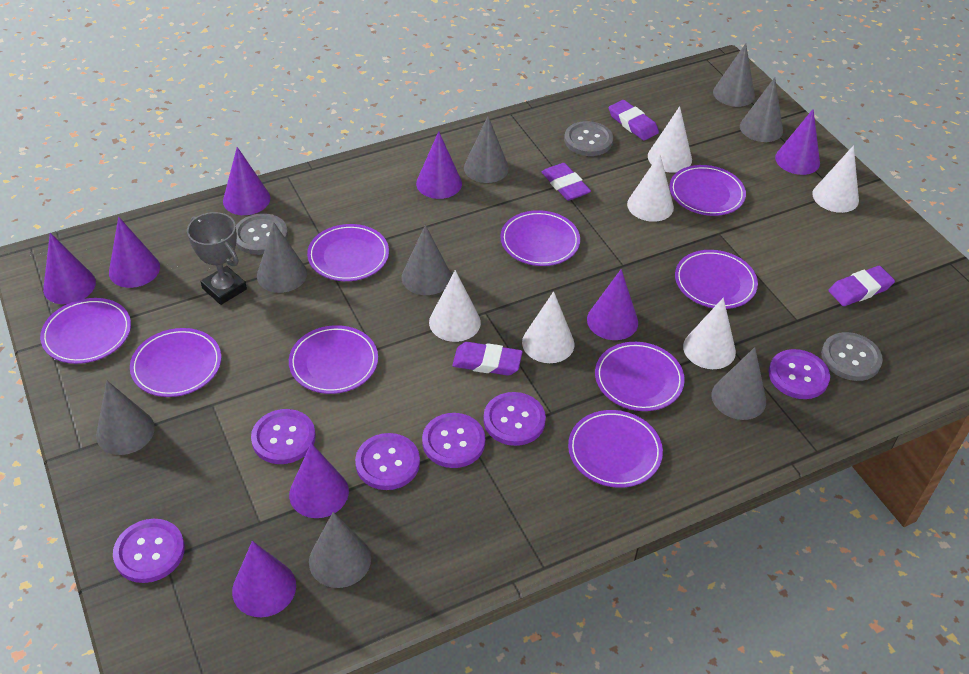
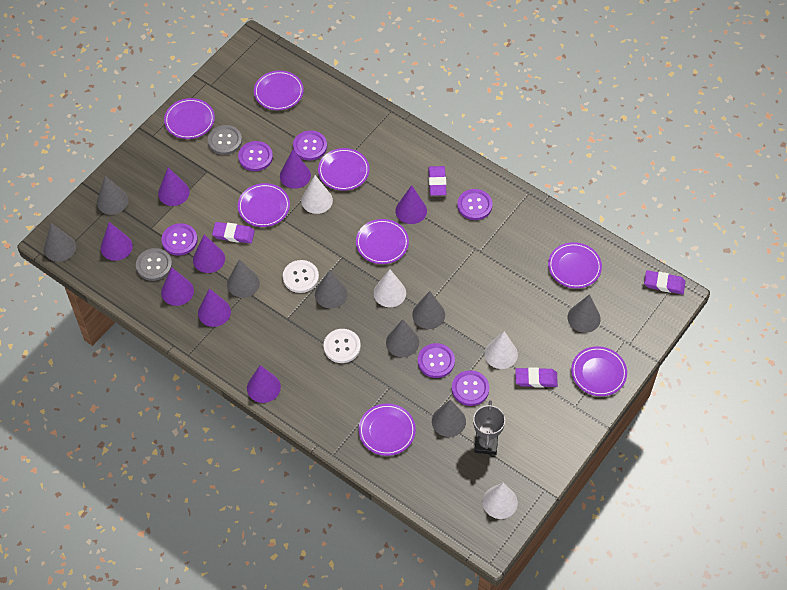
grey button: [236,213,288,255] [564,121,613,156] [821,332,883,381] = 3 -> [136,248,172,281] [208,125,242,155] = 2
purple plate: [40,298,131,364] [130,328,222,397] [289,325,378,394] [307,224,389,281] [500,210,580,266] [568,410,663,488] [595,342,685,411] [669,165,746,216] [675,250,758,309] = 9 -> [164,98,215,139] [238,183,290,227] [254,70,304,110] [318,148,370,191] [356,219,409,264] [359,404,416,456] [548,242,602,288] [571,346,627,396] = 8
white button: none = 0 -> [283,260,319,293] [324,329,361,363] = 2
white cone: [429,270,481,342] [522,291,575,363] [627,154,674,222] [648,106,692,173] [683,298,736,369] [812,145,859,213] = 6 -> [301,175,333,214] [374,269,406,307] [482,482,518,519] [484,331,518,369] = 4

